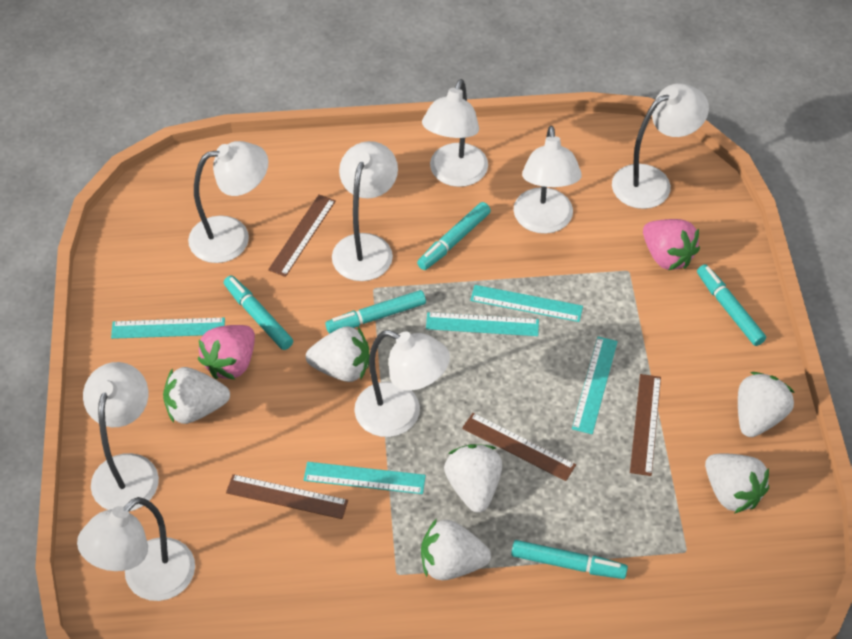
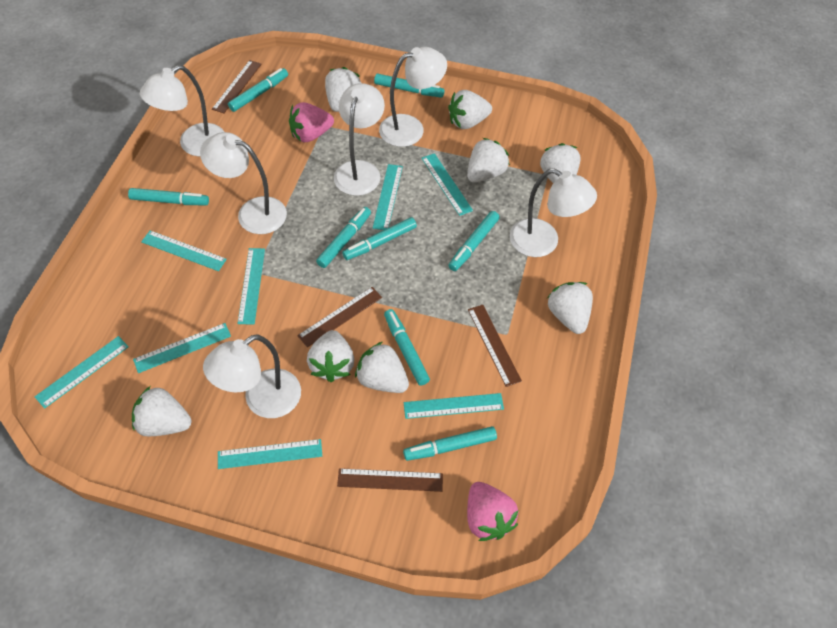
turquoise marker: [224,275,293,350] [325,290,426,333] [417,202,491,270] [511,540,628,579] [697,264,766,346] = 5 -> [128,188,209,205] [228,68,288,112] [316,207,371,268] [342,217,417,260] [374,74,445,98] [384,309,430,386] [403,426,497,461] [448,211,500,271] = 8
turquoise ruler: [111,318,225,339] [304,462,426,494] [426,312,539,336] [470,285,583,322] [572,337,618,434] = 5 -> [35,336,129,409] [133,323,231,373] [141,230,227,271] [218,439,322,469] [237,248,265,325] [373,164,403,230] [404,393,504,419] [421,153,473,216] = 8
white lamp: [77,497,195,601] [83,362,159,512] [188,141,268,263] [332,141,398,281] [354,330,450,437] [422,79,488,187] [513,126,582,234] [612,83,709,209] = 8 -> [140,65,224,156] [200,132,287,234] [203,334,301,418] [334,83,385,196] [379,47,447,147] [510,168,597,257] = 6
white strawberry: [163,367,230,424] [306,326,369,382] [421,519,491,580] [444,444,502,513] [705,454,769,514] [738,372,795,437] = 6 -> [132,386,191,436] [307,330,354,382] [325,67,361,112] [355,342,409,393] [448,90,492,129] [467,138,510,183] [540,143,581,183] [547,282,593,334] = 8

